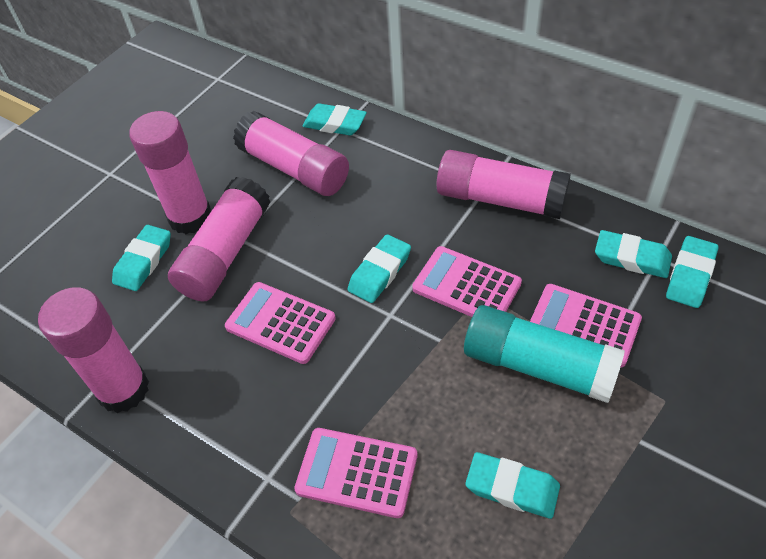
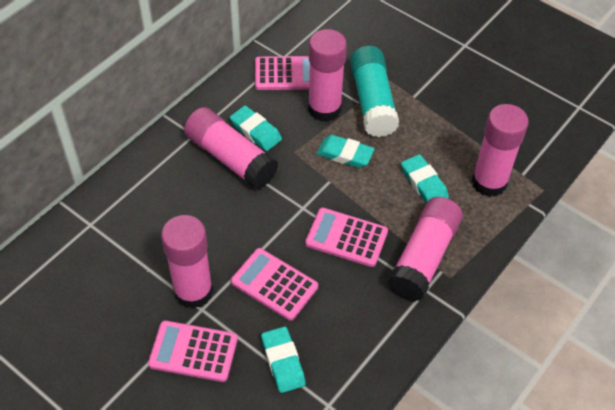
turquoise eraser: [112,225,171,291] [303,103,367,135] [347,234,411,303] [465,452,560,519] [595,230,672,278] [666,236,719,308] = 6 -> [230,106,282,151] [261,326,306,393] [317,135,375,168] [401,154,449,203] = 4

